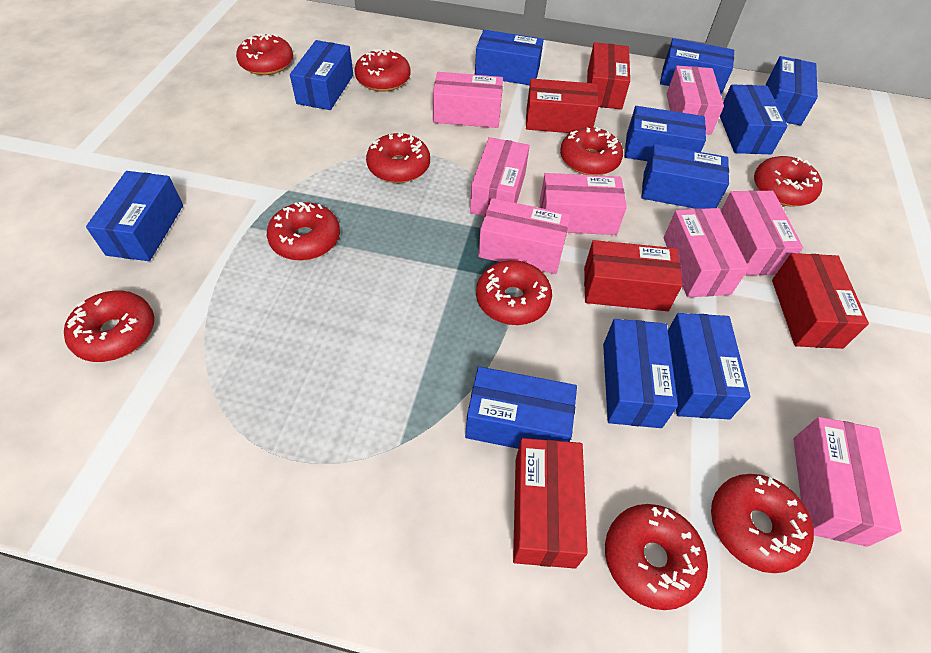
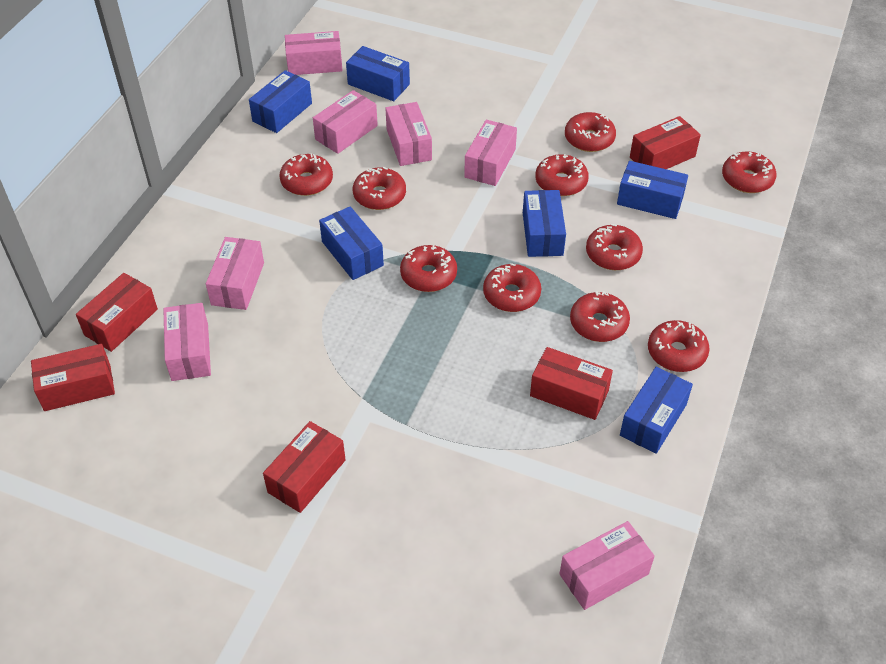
blue box: [86,171,183,261] [290,40,353,110] [465,366,577,449] [475,30,544,85] [603,319,678,428] [625,106,706,161] [641,144,729,209] [660,38,734,95] [668,313,750,419] [720,84,788,154] [766,56,818,126] = 11 -> [249,70,312,133] [319,206,384,280] [346,46,410,101] [523,190,566,257] [617,161,688,219] [620,367,693,454] = 6
pink box: [433,72,503,128] [470,137,530,216] [478,198,570,274] [540,173,627,235] [663,208,749,297] [667,66,724,134] [721,190,803,275] [793,417,902,547] = 8 -> [163,303,211,381] [206,237,264,310] [285,31,342,75] [313,90,378,154] [385,102,432,166] [464,120,517,186] [559,521,655,610] = 7

